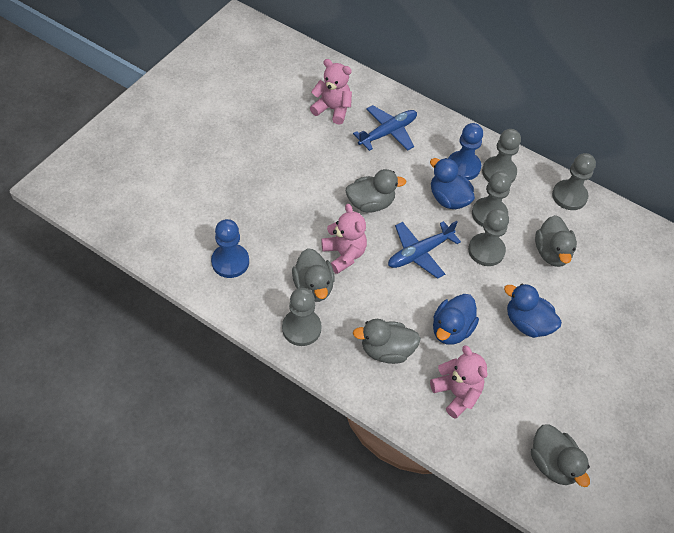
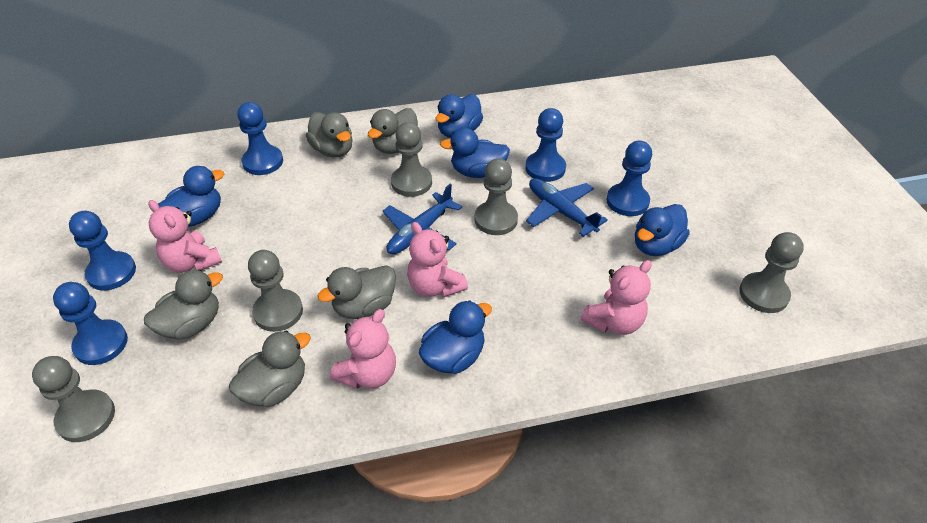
blue duck: [430,158,475,209] [433,294,479,345] [504,283,562,338] = 3 -> [158,166,224,227] [419,300,492,374] [436,94,483,138] [440,128,510,178] [635,204,690,256] = 5
blue pawn: [211,219,249,278] [448,123,483,180] = 2 -> [53,282,128,365] [69,211,136,291] [237,102,283,175] [525,108,566,182] [606,141,652,216] = 5
pink teddy bear: [310,59,352,125] [321,204,367,274] [430,345,488,419] = 3 -> [148,200,222,273] [330,309,396,389] [407,222,468,298] [581,260,652,335] = 4

